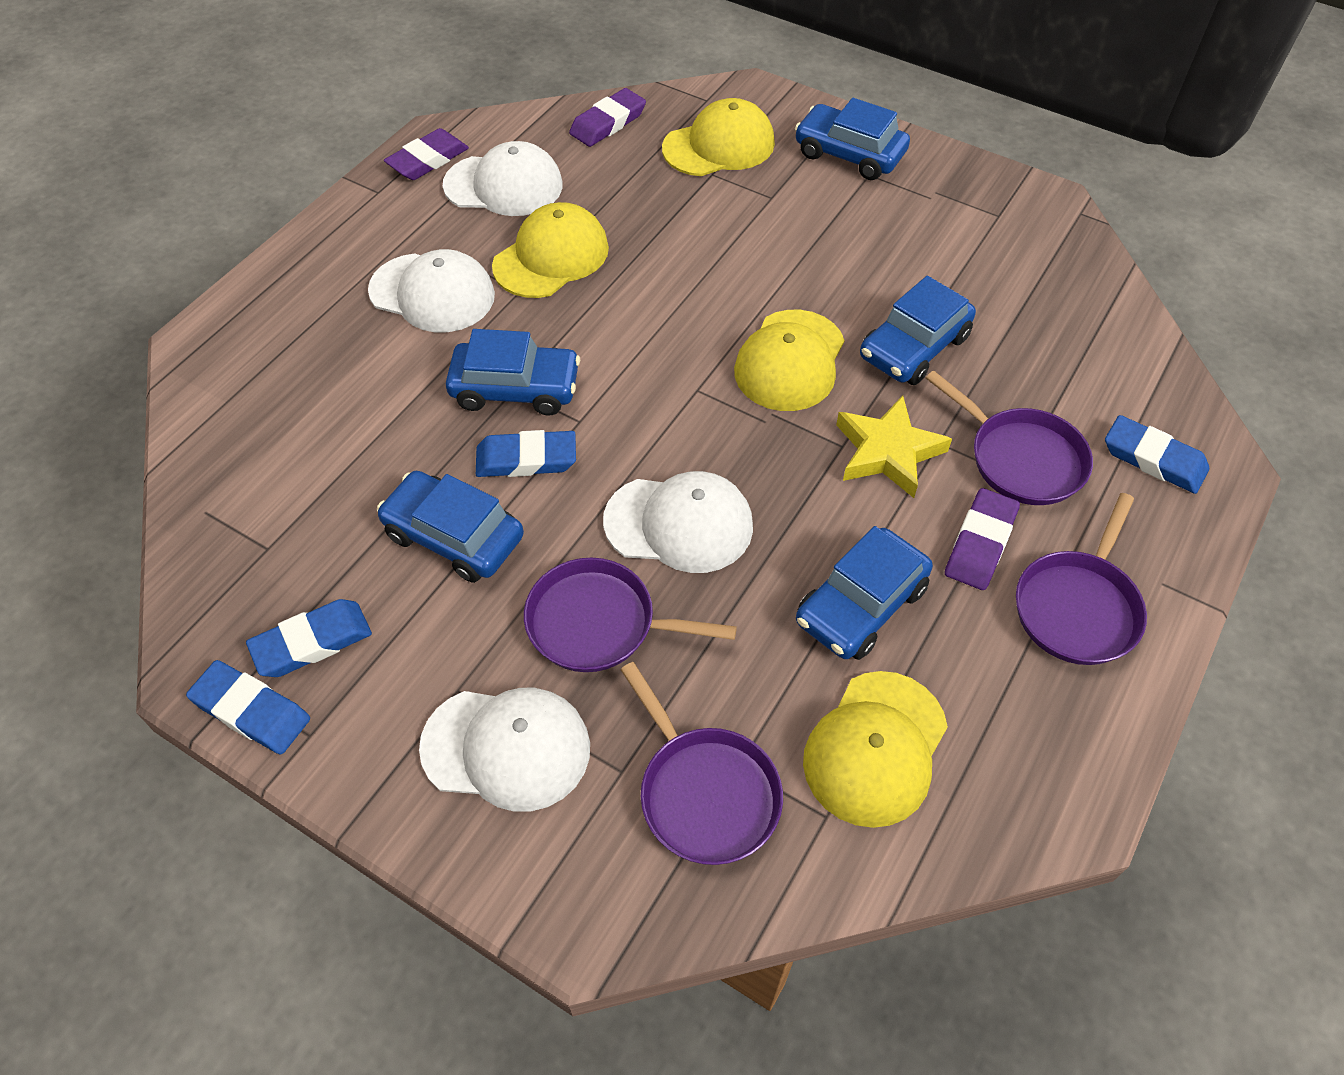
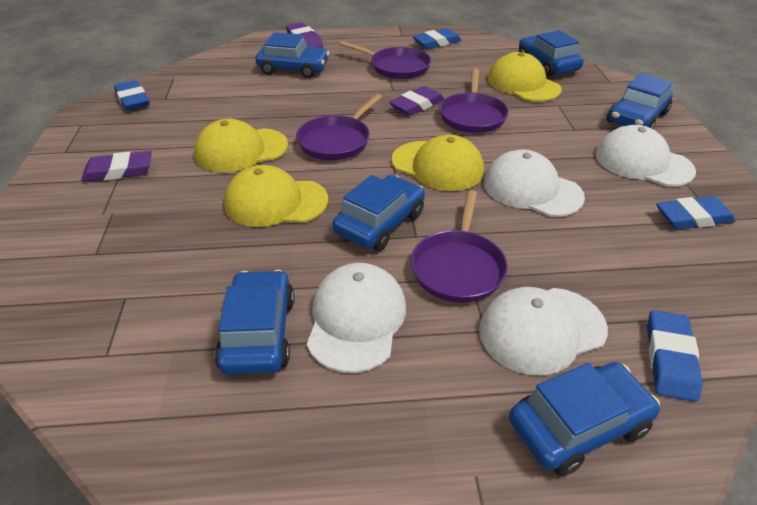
blue car: [377,471,524,583] [446,329,580,416] [795,98,910,180] [796,526,933,660] [860,276,976,385] = 5 -> [215,270,294,375] [255,32,329,78] [332,175,425,251] [509,362,660,476] [519,30,584,77] [607,73,673,129] = 6
yellow star: [836,396,952,498] = 1 -> none = 0

